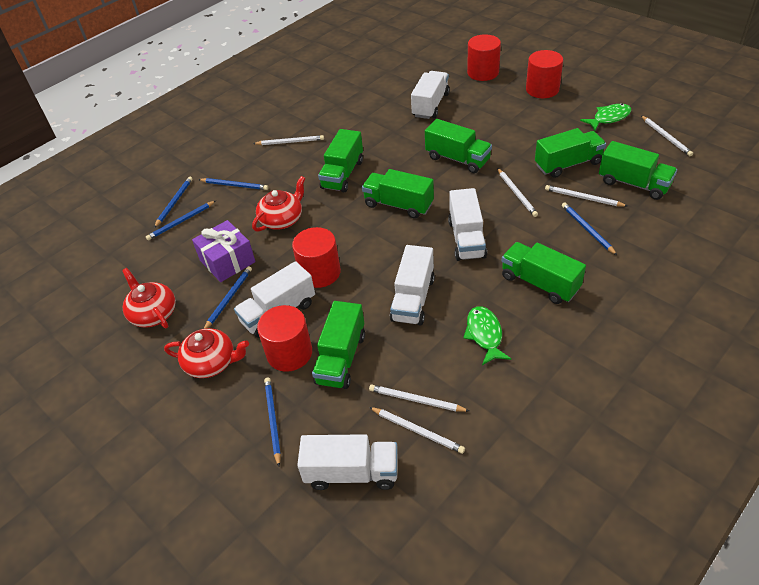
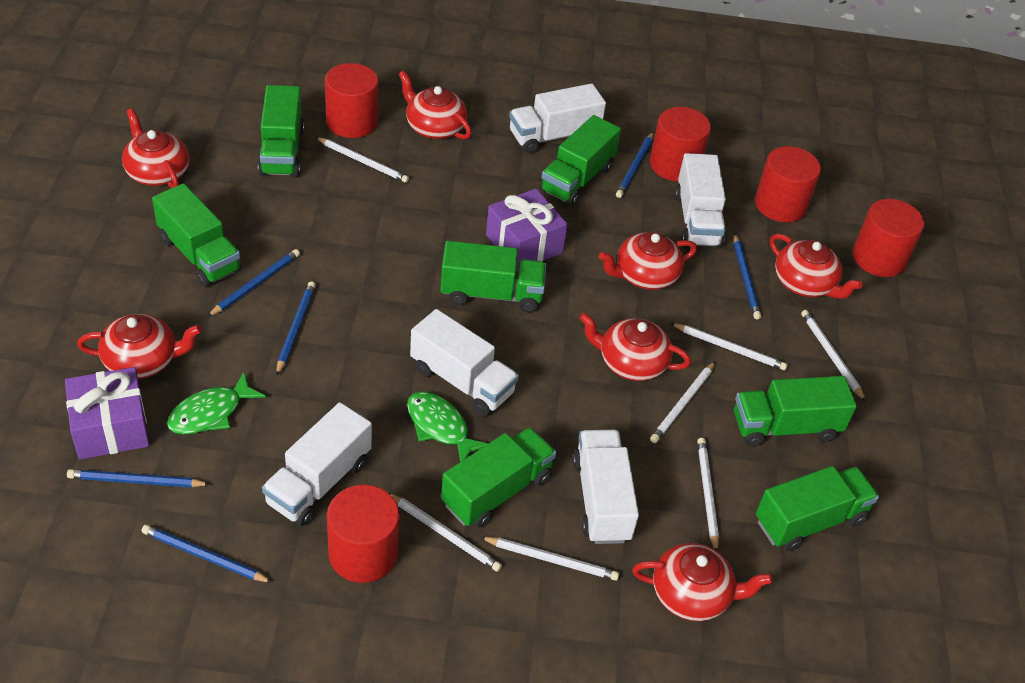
purple gift: [192,220,256,282] = 1 -> [65,367,149,459] [486,189,568,271] = 2
red cylinder: [257,305,312,372] [292,227,341,288] [467,34,501,81] [526,50,563,98] = 4 -> [325,63,378,138] [327,485,399,583] [650,107,711,181] [755,146,821,222] [853,199,924,277] = 5
red teapot: [122,268,176,328] [164,328,249,378] [252,176,306,232] = 3 -> [77,314,202,379] [122,109,189,188] [398,71,471,139] [580,313,691,381] [599,232,697,290] [632,543,772,621] [770,234,863,299] = 7
white pencil: [253,135,324,145] [369,385,469,412] [369,407,465,454] [497,168,538,217] [545,185,627,207] [641,116,693,156] = 6 -> [316,137,409,183] [389,493,502,572] [480,537,619,581] [650,361,715,443] [670,323,788,370] [697,438,719,551] [801,310,866,402] = 7

